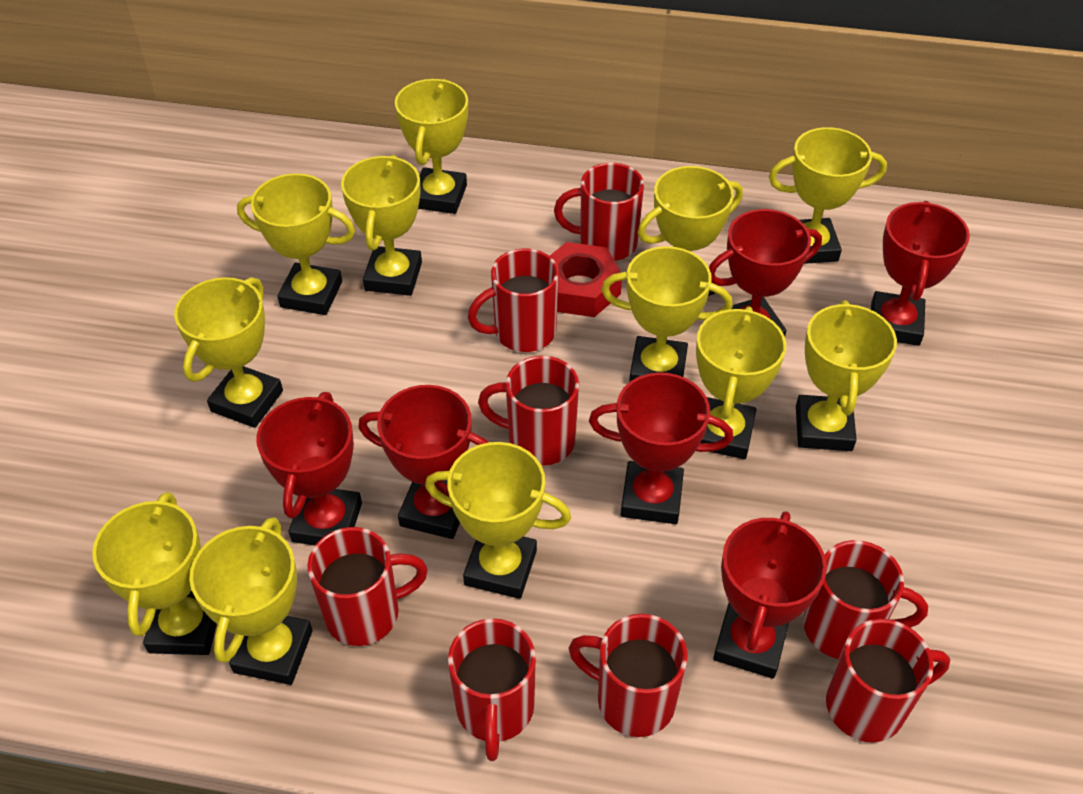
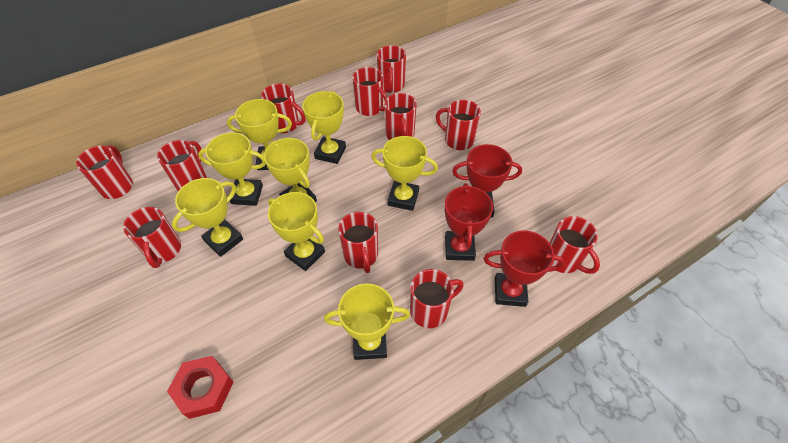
red mug: [307,527,428,646] [448,618,536,761] [468,248,559,352] [478,356,579,466] [554,163,644,261] [569,614,688,737] [803,540,928,659] [826,619,950,743] = 8 -> [76,145,133,199] [123,207,181,268] [157,140,207,191] [261,83,306,133] [338,212,378,273] [352,67,387,116] [377,45,406,93] [384,93,417,140] [410,269,463,328] [436,100,481,150] [550,216,600,274] = 11
red trophy: [257,392,362,545] [359,385,489,539] [589,373,733,524] [709,209,822,336] [713,511,827,679] [871,201,970,346] = 6 -> [444,183,493,261] [452,144,522,217] [483,231,565,307] = 3
yellow trophy: [92,492,216,655] [174,277,283,428] [189,517,313,685] [237,173,355,315] [341,155,422,296] [395,79,468,214] [425,442,571,599] [601,246,733,382] [638,166,743,296] [696,306,786,459] [769,127,887,264] [796,301,897,451] = 12 -> [172,178,243,257] [198,132,266,206] [227,99,292,170] [264,138,317,202] [268,192,325,271] [302,91,346,164] [324,284,410,360] [371,136,438,211] = 8

